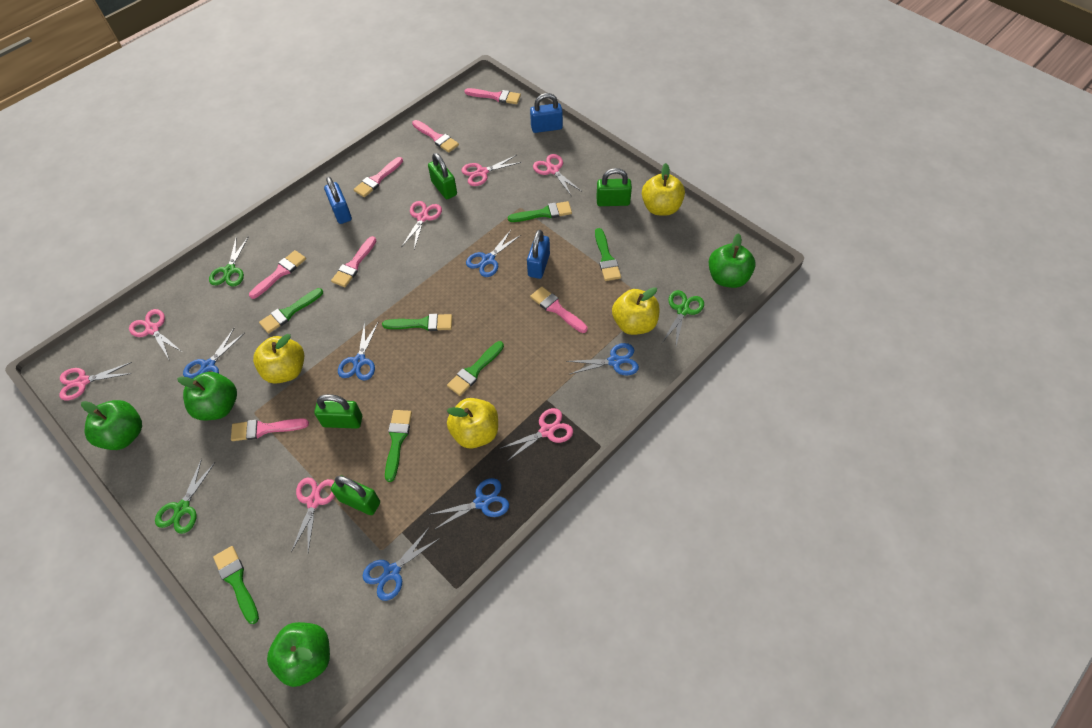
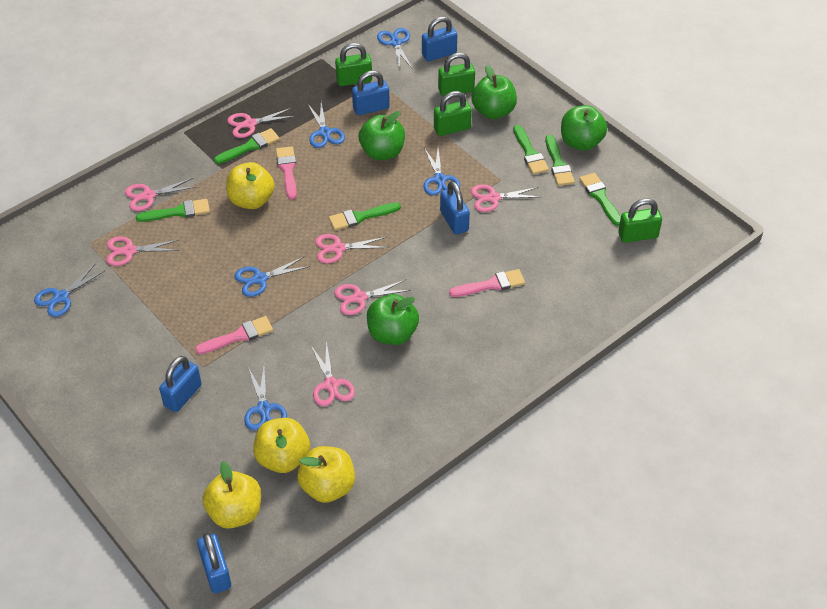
blue padlock: [324,176,352,224] [527,230,550,279] [530,93,563,133] = 3 -> [159,356,202,412] [197,533,231,593] [352,71,390,115] [422,16,457,61] [440,181,470,235] = 5
green brush: [213,546,259,624] [259,288,323,334] [382,314,452,331] [385,410,412,482] [447,341,504,396] [508,201,572,222] [595,228,621,281] = 7 -> [136,199,210,222] [214,128,280,164] [329,202,401,230] [513,125,549,175] [545,135,575,186] [579,173,621,226] = 6
green scissors: [155,459,215,534] [209,236,249,286] [662,290,704,345] = 3 -> none = 0
pink brush: [231,418,309,441] [249,250,306,299] [331,236,376,287] [353,157,403,197] [412,120,459,153] [464,88,521,104] [530,286,588,333] = 7 -> [195,316,273,354] [276,146,297,200] [449,269,525,297] = 3

